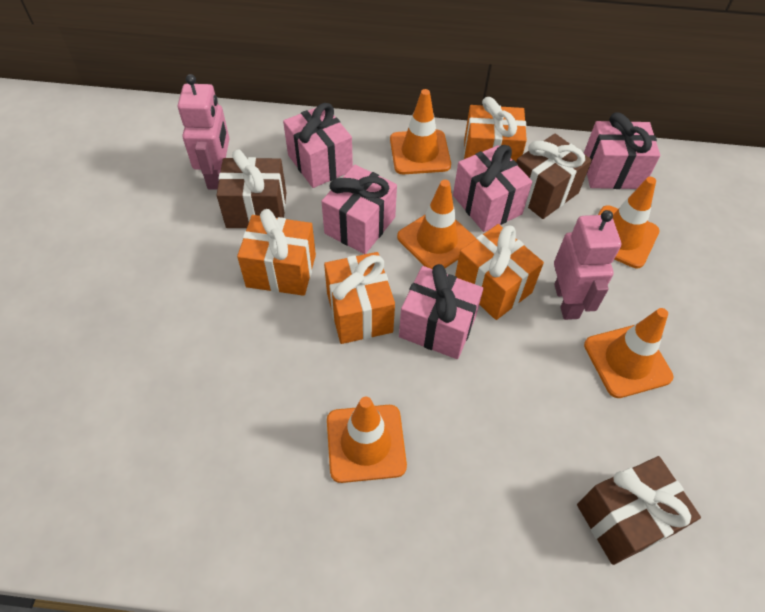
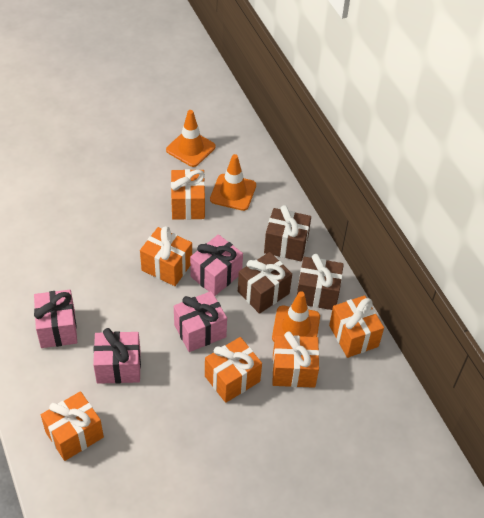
orange gift: [237,209,316,296] [324,252,395,344] [455,224,544,320] [464,97,527,162] = 4 -> [41,391,104,461] [140,226,192,286] [171,169,205,220] [205,337,262,403] [272,332,319,388] [329,295,384,358] = 6
orange traffic cone: [327,397,407,483] [390,89,451,174] [397,180,476,269] [584,308,673,398] [598,177,660,268] = 5 -> [166,110,216,167] [210,154,256,211] [272,291,320,341] = 3
pink gift: [283,103,353,188] [321,164,397,254] [399,264,483,359] [453,145,532,232] [584,113,660,189] = 5 -> [34,290,77,348] [93,328,141,384] [174,291,227,352] [190,234,243,296] = 4
pink robot: [178,74,230,190] [554,210,621,320] = 2 -> none = 0

